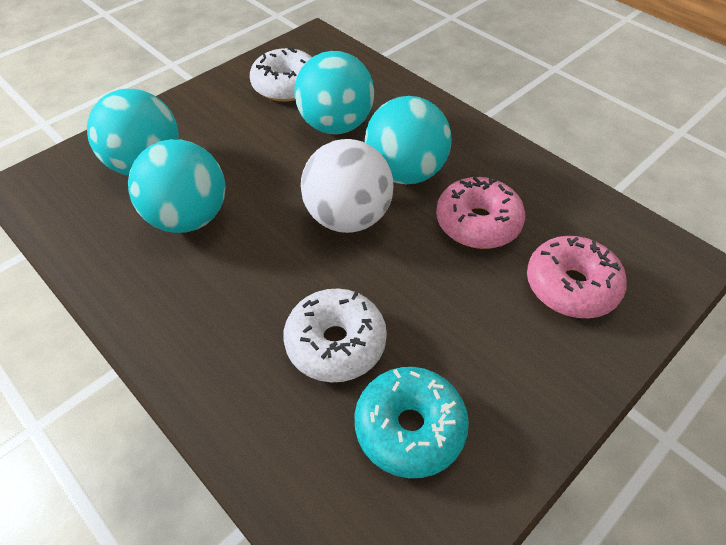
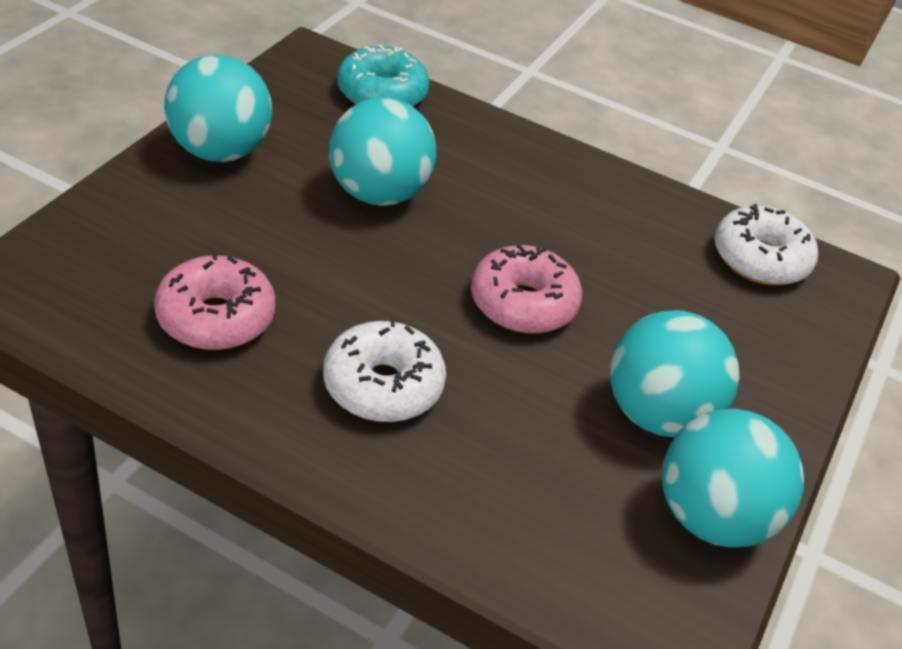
white ball: [301,139,393,233] = 1 -> none = 0

